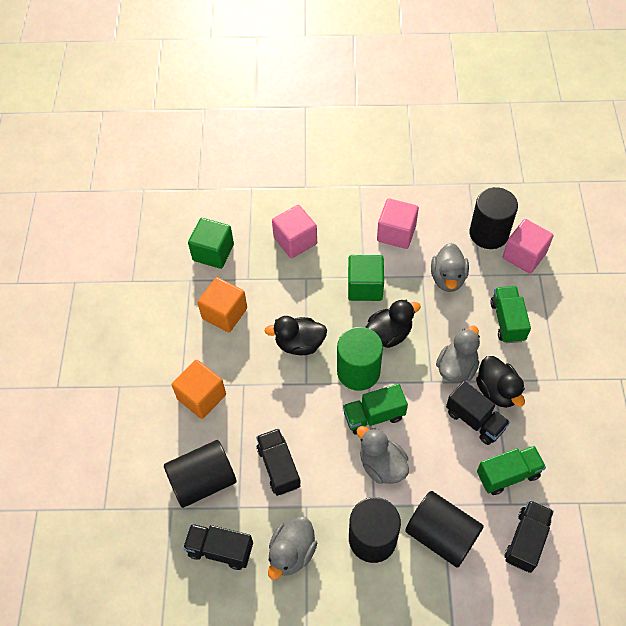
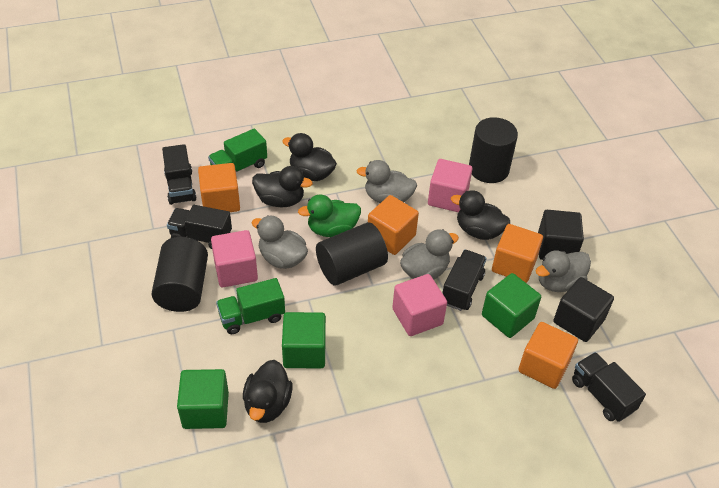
black cube: none = 0 -> [538,210,584,260] [553,277,614,342] = 2
black cylinder: [164,440,237,508] [349,497,401,563] [405,491,484,568] [469,187,518,249] = 4 -> [152,237,208,312] [316,222,388,286] [469,117,518,183] = 3
black duck: [264,316,327,355] [365,299,421,348] [476,356,525,408] = 3 -> [243,360,293,423] [252,166,313,207] [282,133,337,181] [451,190,510,240] = 4
green cube: [188,218,234,269] [348,255,384,301] = 2 -> [177,369,229,429] [282,312,326,368] [482,273,541,338] = 3
green cylinder: [337,327,383,391] = 1 -> none = 0
green duck: none = 0 -> [298,195,361,237] = 1
green truck: [343,384,408,435] [477,446,546,495] [490,286,531,343] = 3 -> [208,128,267,172] [216,278,285,334] = 2
orange cube: [172,360,226,419] [197,277,247,332] = 2 -> [198,163,240,212] [368,195,419,255] [492,224,543,283] [518,322,578,389] = 4

